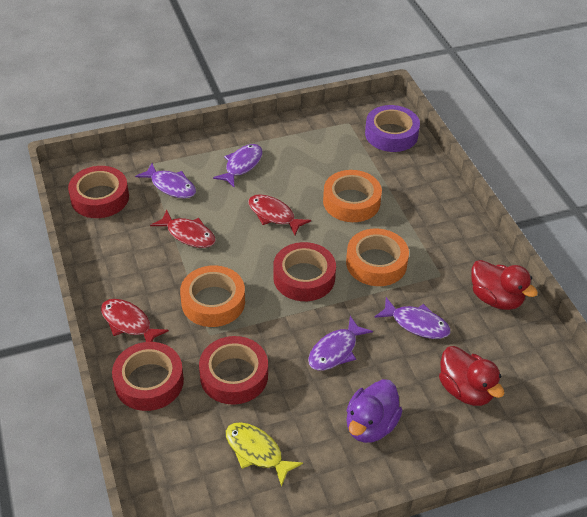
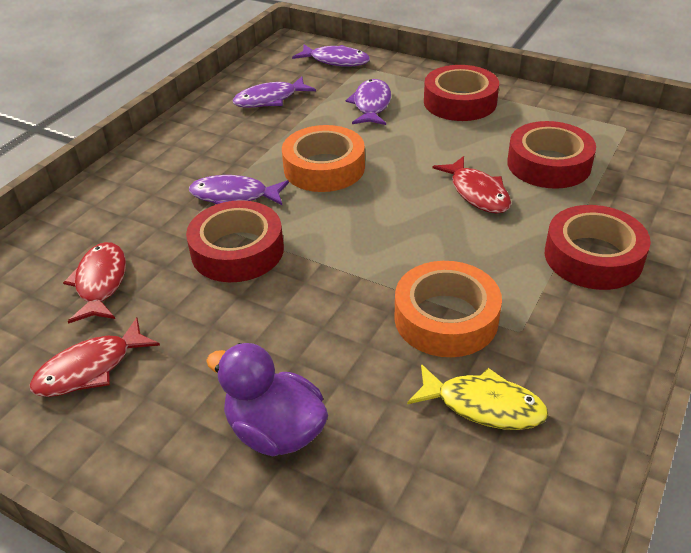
orange tape: [180,265,245,327] [323,170,382,222] [346,228,409,286] = 3 -> [282,125,365,192] [394,261,502,357] = 2
purple tape: [365,105,420,152] = 1 -> none = 0
red duck: [439,346,504,406] [471,260,538,310] = 2 -> none = 0

